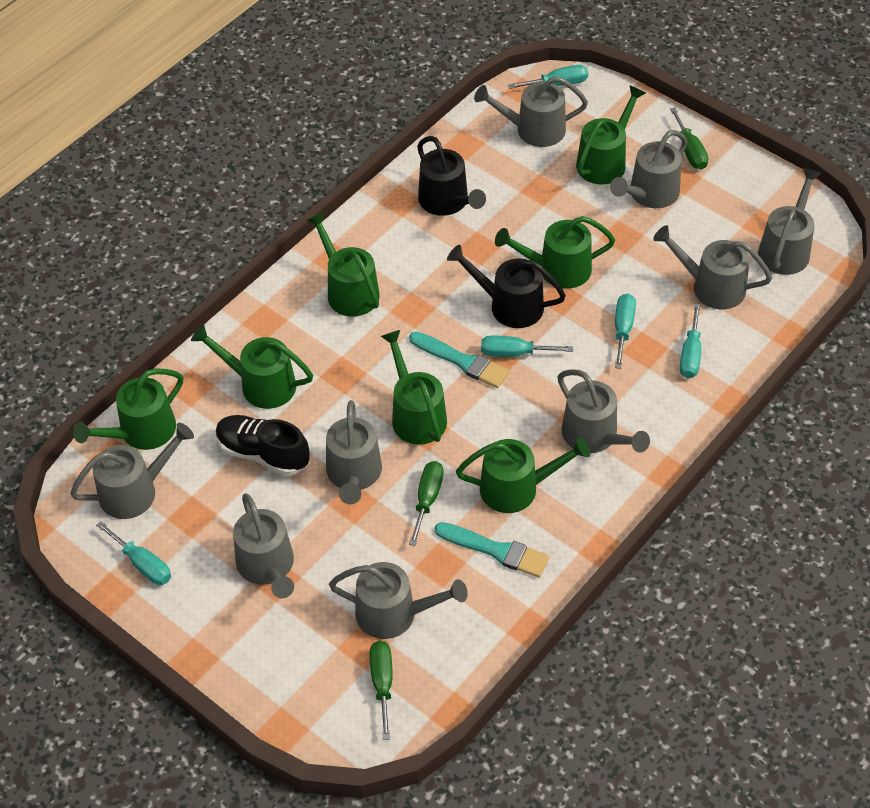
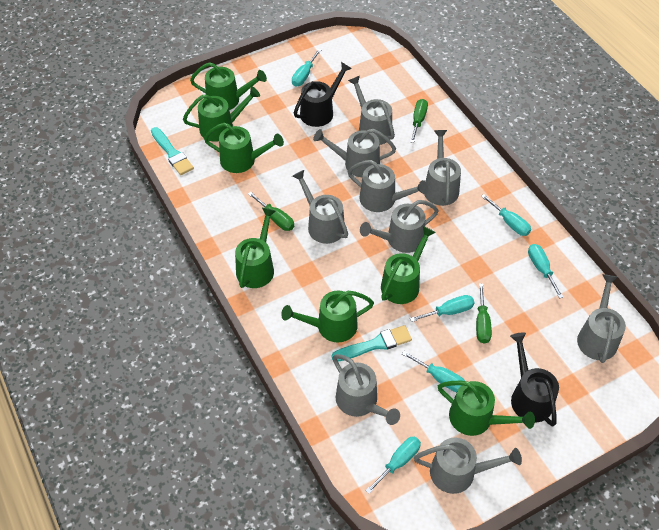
black shoe: [216,415,310,476] = 1 -> none = 0
turquoise screwdriver: [96,521,171,585] [481,336,573,357] [508,65,588,89] [615,294,636,369] [680,303,701,378] = 5 -> [292,49,321,87] [365,437,421,494] [402,351,465,392] [410,295,475,322] [481,194,531,236] [528,244,563,299] = 6

